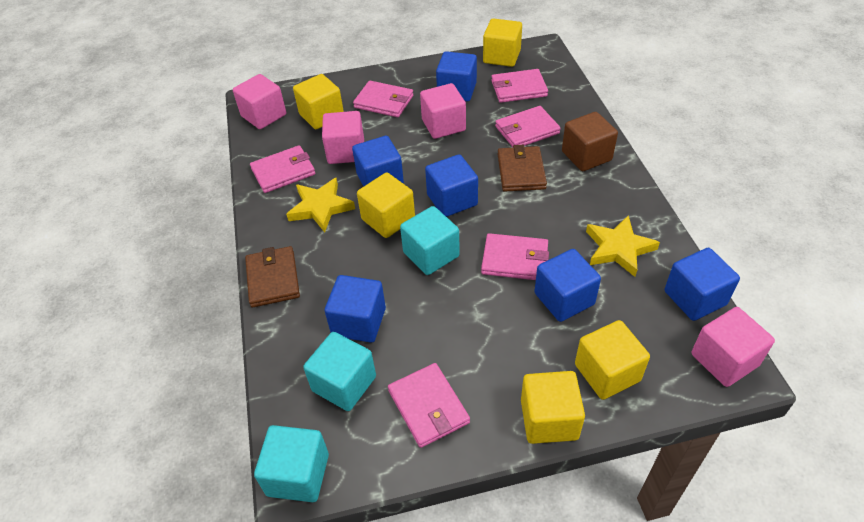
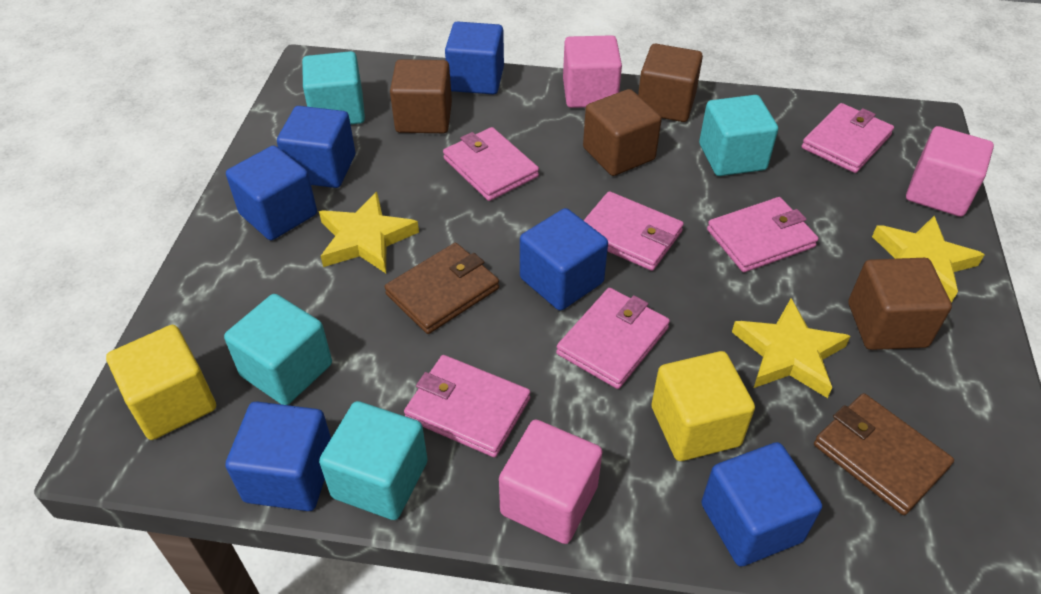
brown cube: [562,112,618,171] = 1 -> [390,59,452,133] [583,89,662,176] [638,44,703,122] [848,258,952,350] = 4
pink cube: [233,74,286,129] [322,111,364,164] [420,83,466,139] [692,307,775,387] = 4 -> [499,420,603,544] [563,35,622,108] [906,126,994,217] = 3
turquoise cube: [254,425,329,502] [303,332,376,411] [400,206,460,275] = 3 -> [224,294,332,405] [302,51,365,125] [319,401,428,520] [699,95,778,176] = 4
yellow cube: [293,74,344,129] [357,172,415,238] [483,18,522,67] [521,371,585,444] [575,320,650,400] = 5 -> [106,325,216,440] [651,351,755,461] = 2
yellow star: [286,178,355,232] [586,215,660,277] = 2 -> [319,192,419,273] [732,298,850,398] [872,216,985,303] = 3

